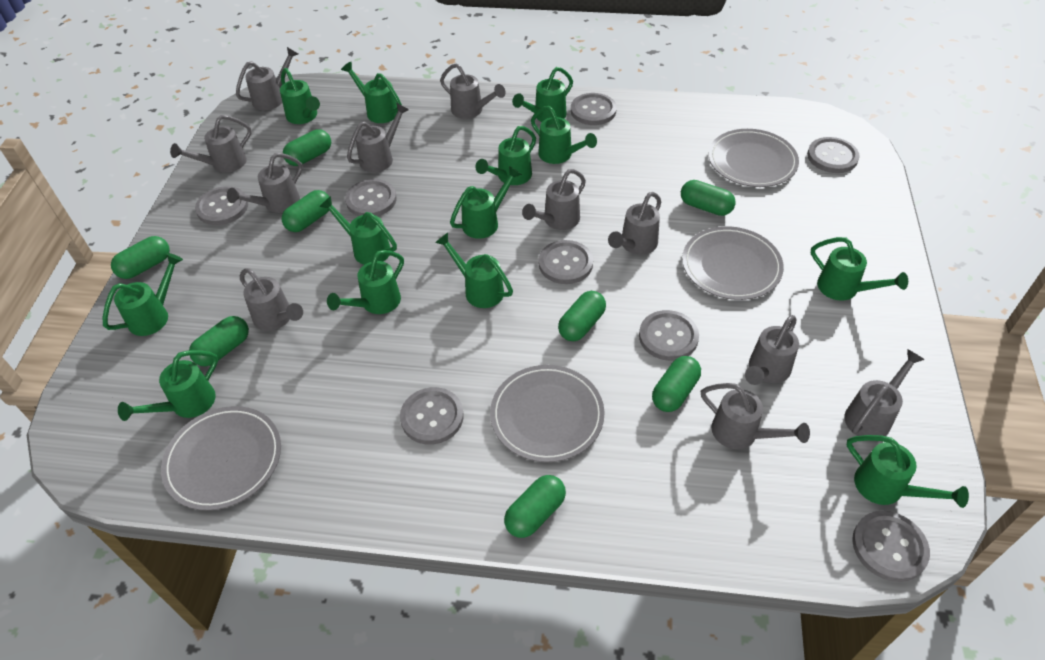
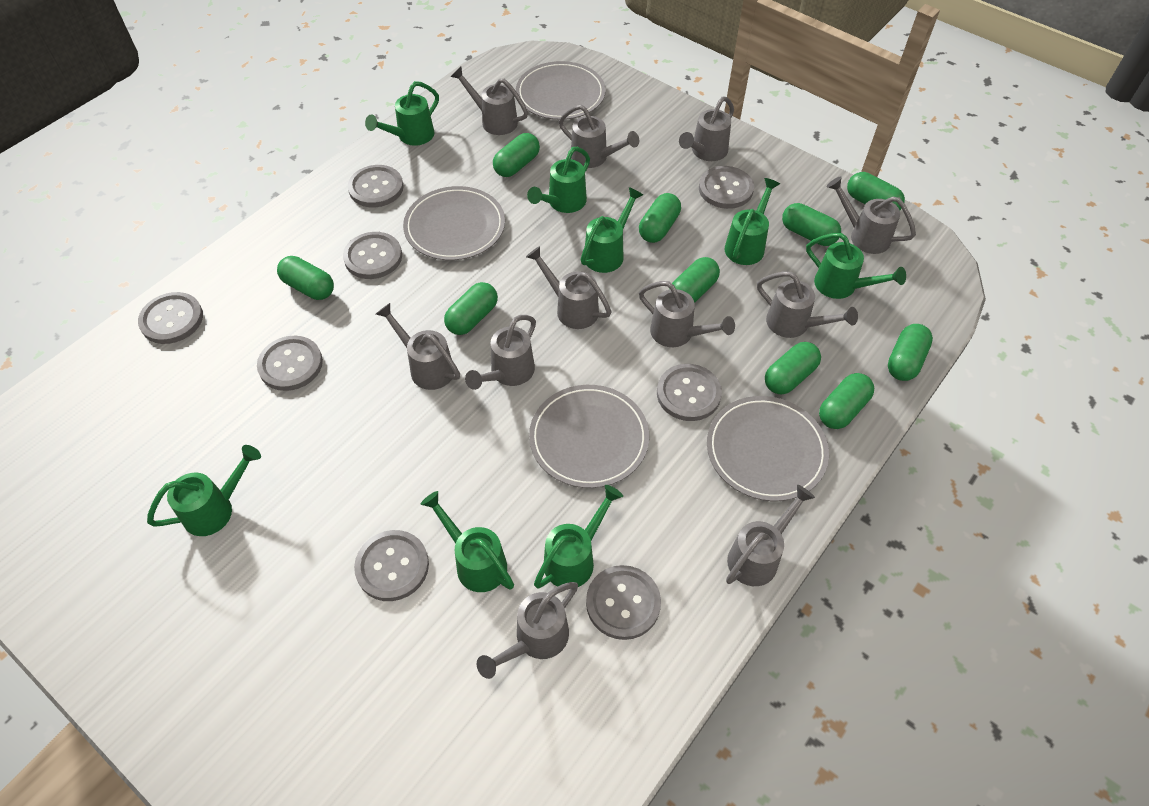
green capsule: [111,236,170,279] [189,316,249,366] [282,190,329,232] [283,129,331,166] [504,475,566,538] [558,291,606,341] [652,356,701,412] [681,180,736,216] = 8 -> [277,256,334,300] [444,282,498,335] [493,133,540,177] [639,193,681,243] [669,257,720,303] [765,342,821,394] [782,203,841,246] [819,373,874,429] [847,172,905,210] [888,324,933,381] = 10
green watering can: [103,253,183,336] [118,350,218,421] [280,68,320,124] [319,196,397,265] [327,250,404,314] [341,62,402,123] [435,233,513,308] [450,166,522,239] [475,126,536,185] [512,67,573,122] [531,106,597,164] [811,237,908,301] [847,435,969,508] = 13 -> [147,445,261,536] [365,81,439,146] [421,491,514,592] [527,146,590,213] [534,485,623,589] [581,187,643,273] [725,178,780,265] [806,233,906,299] = 8

